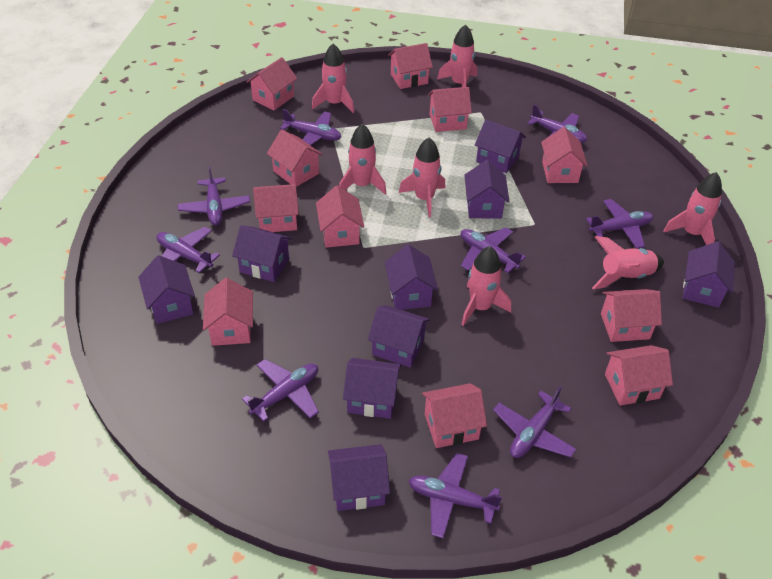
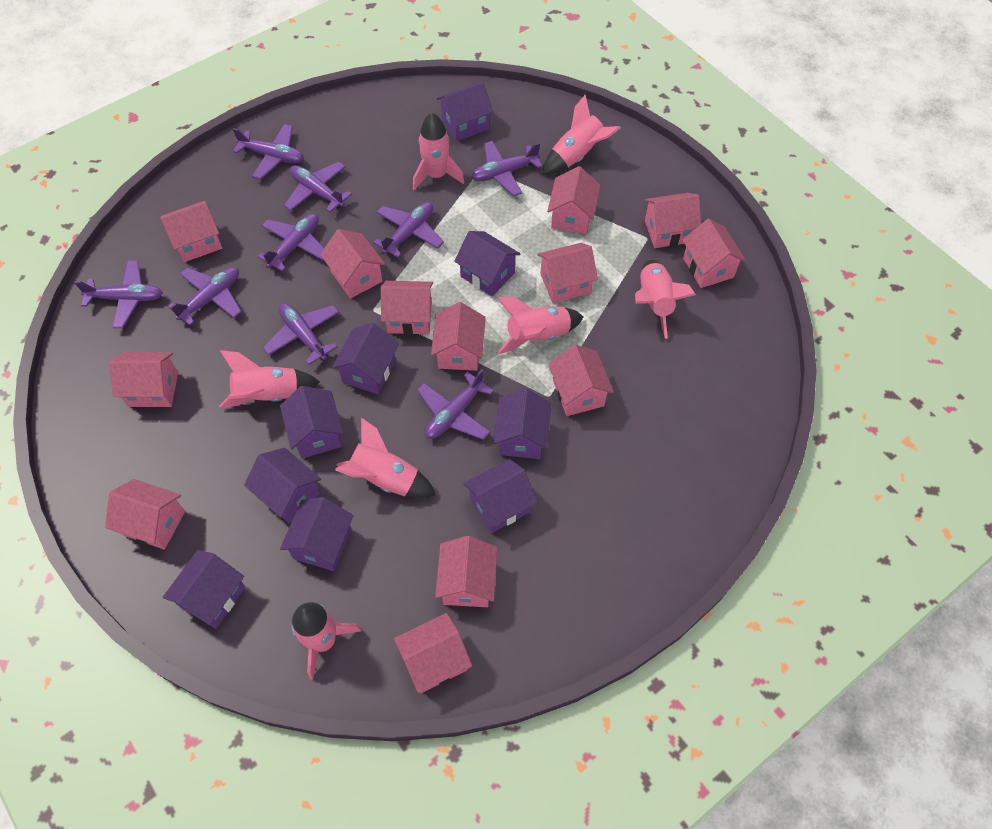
pink house: [203,278,253,346] [246,57,297,110] [253,184,299,232] [267,130,323,187] [316,185,364,248] [388,43,433,89] [422,383,487,448] [428,87,472,132] [541,127,588,183] [601,289,662,342] [605,345,673,406] = 11 -> [105,479,185,549] [109,352,178,407] [160,201,222,262] [320,229,385,298] [381,281,433,335] [394,613,472,693] [431,302,486,371] [435,536,497,607] [537,243,598,303] [547,166,600,234] [549,344,614,416] [645,193,701,248] [682,219,746,288] = 13

